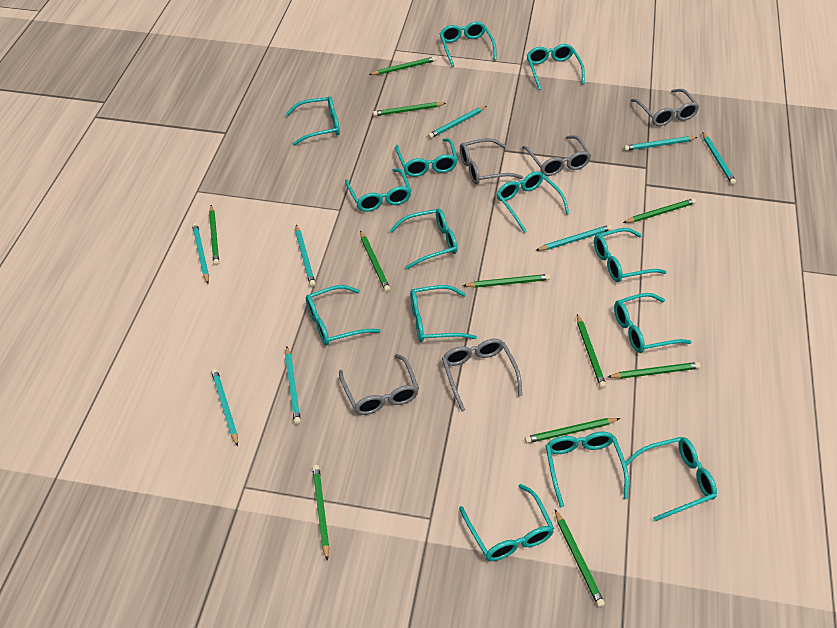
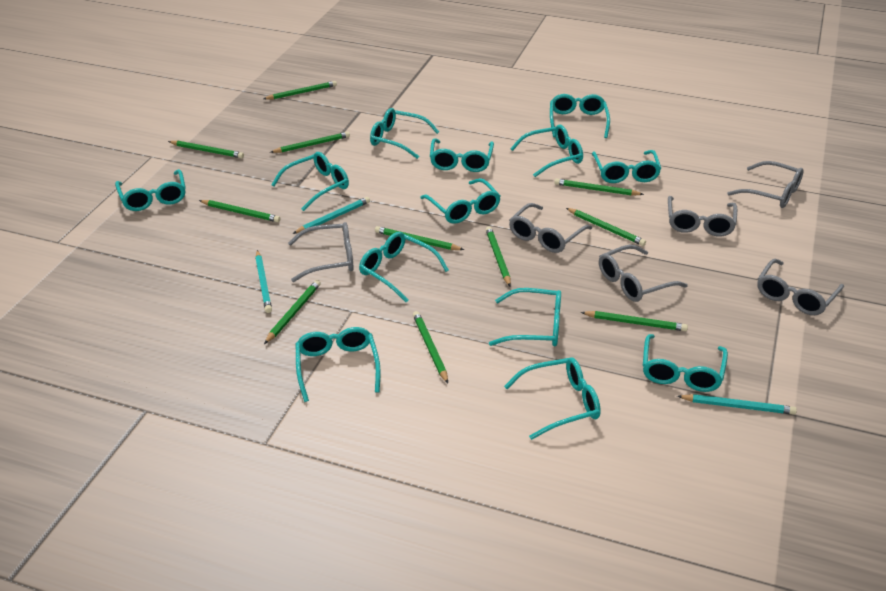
grey glasses: [339,354,419,415] [442,339,522,411] [460,138,523,185] [522,135,591,176] [630,89,699,126] = 5 -> [288,222,354,282] [509,203,592,253] [599,245,688,302] [668,196,737,236] [727,161,804,208] [757,259,844,315] = 6
turquoise glasses: [286,96,340,146] [306,285,381,345] [345,169,411,212] [389,208,457,270] [395,138,458,177] [410,285,477,342] [440,21,497,67] [459,484,554,561] [497,171,570,233] [527,44,585,90] [546,432,629,507] [594,228,667,282] [614,293,692,353] [626,437,717,521] = 14 -> [115,169,186,211] [271,152,349,211] [296,327,381,402] [359,232,449,302] [370,108,439,159] [420,178,501,224] [430,138,494,172] [489,288,561,347] [504,357,601,440] [510,125,583,177] [550,94,610,138] [592,150,661,183] [643,334,728,392] = 13
turquoise pencil: [192,223,209,284] [211,368,238,446] [285,347,301,424] [295,225,316,287] [428,106,487,138] [536,225,612,251] [624,136,698,151] [702,132,736,185] = 8 -> [255,250,272,313] [293,197,370,234] [677,394,797,415] = 3

